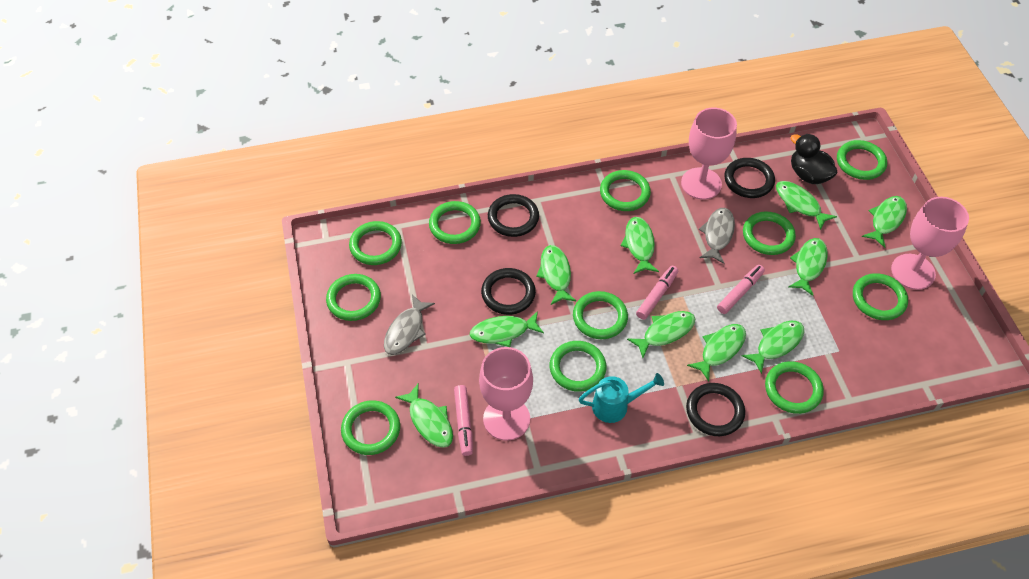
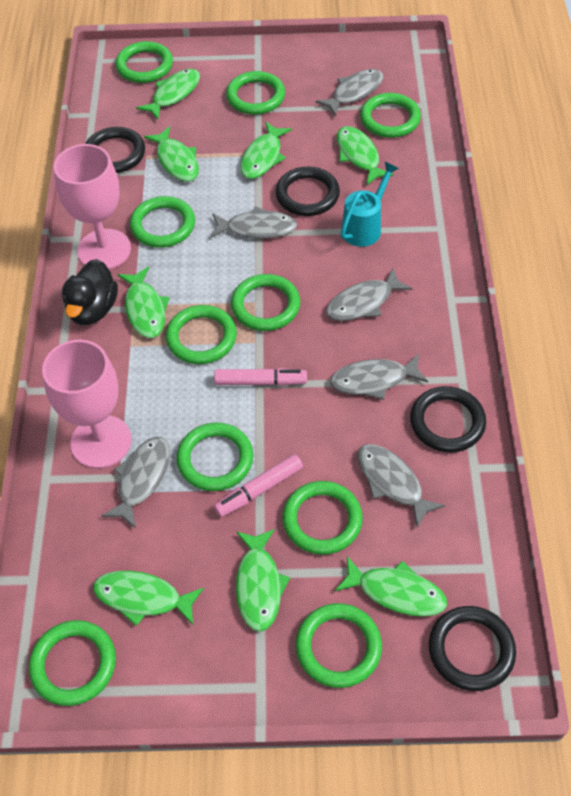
green fish: [395,384,453,448] [470,311,544,347] [536,245,576,305] [621,217,659,274] [627,311,695,358] [687,324,746,381] [742,321,804,374] [776,181,837,230] [788,238,828,296] [862,196,907,248] = 10 -> [93,571,204,626] [118,267,169,338] [136,69,200,119] [144,126,199,182] [236,529,290,632] [240,122,292,179] [335,556,447,617] [337,126,394,185] = 8
green ring: [326,274,381,321] [341,400,400,455] [349,221,402,265] [429,201,481,244] [550,341,607,392] [573,291,628,339] [600,170,651,211] [743,211,796,255] [765,361,824,414] [837,140,887,180] [853,273,908,320] = 11 -> [29,620,116,706] [115,41,173,83] [130,196,195,248] [166,305,237,364] [177,422,254,491] [226,71,285,115] [231,274,301,331] [282,481,363,555] [296,603,382,688] [360,93,421,138] = 10
grey fish: [384,295,435,355] [699,208,735,264] = 2 -> [101,437,170,529] [210,206,298,239] [316,69,383,116] [326,268,412,321] [330,354,428,400] [357,444,445,528] = 6
pink goblet: [479,347,533,441] [681,108,737,200] [891,197,969,290] = 3 -> [42,340,132,469] [54,144,131,269] = 2
pink marker: [454,385,473,456] [636,266,678,320] [717,265,765,314] = 3 -> [214,368,307,386] [214,454,303,517] = 2

